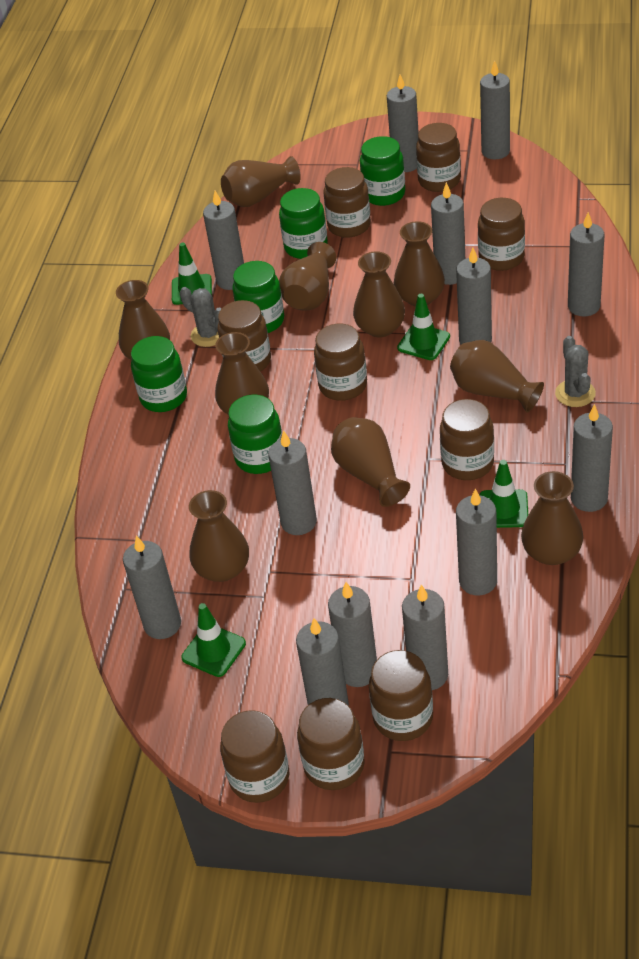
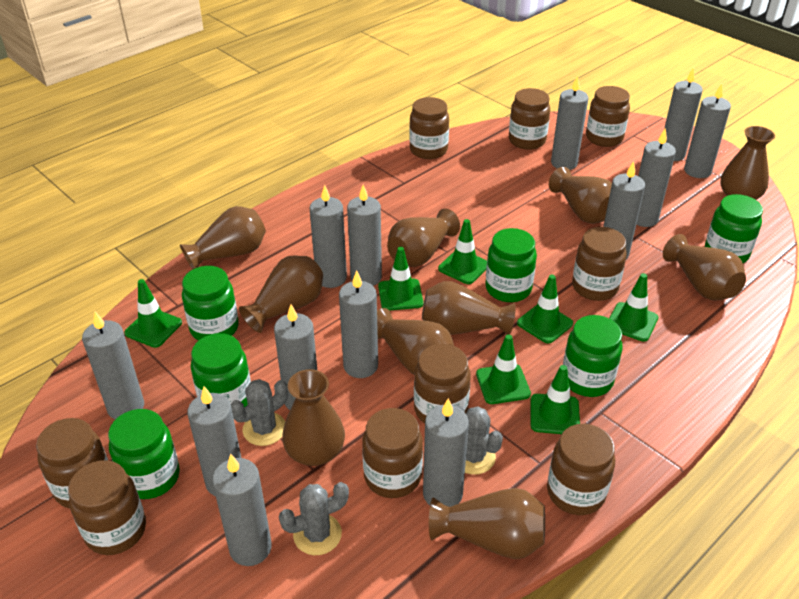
green jar: [131,336,187,412] [228,395,282,474] [232,261,284,333] [279,188,328,259] [360,136,405,206] = 5 -> [108,409,180,499] [182,266,239,341] [191,333,251,407] [485,228,537,302] [563,315,623,397] [705,194,763,263] = 6
green traffic cone: [172,243,212,305] [181,603,246,677] [397,294,450,360] [480,460,528,528] = 4 -> [124,279,182,348] [378,247,423,311] [438,219,487,284] [476,335,531,404] [517,275,573,344] [531,365,580,434] [609,273,658,342] = 7
grey cactus: [180,287,222,347] [555,336,596,407] = 2 -> [231,379,288,446] [279,482,349,555] [456,405,503,475] = 3

